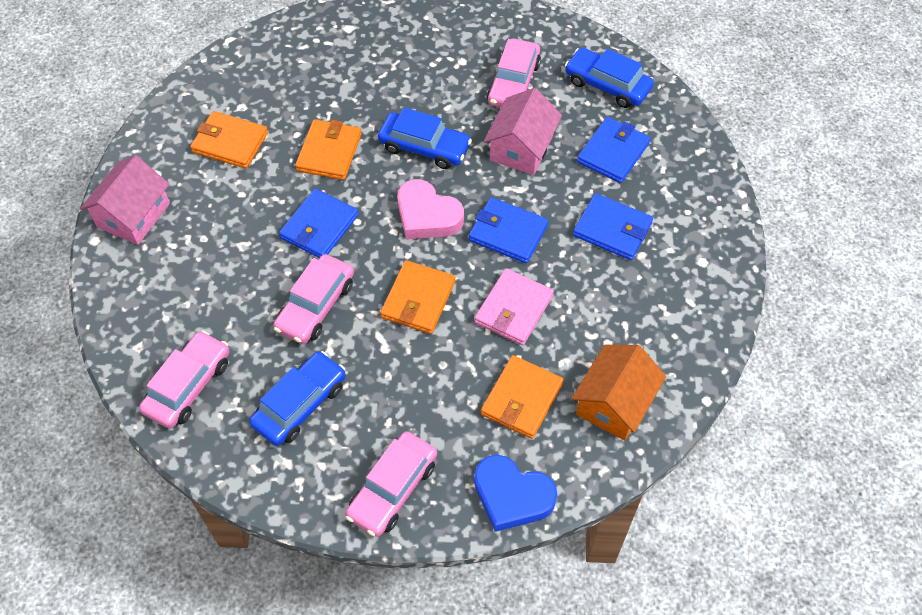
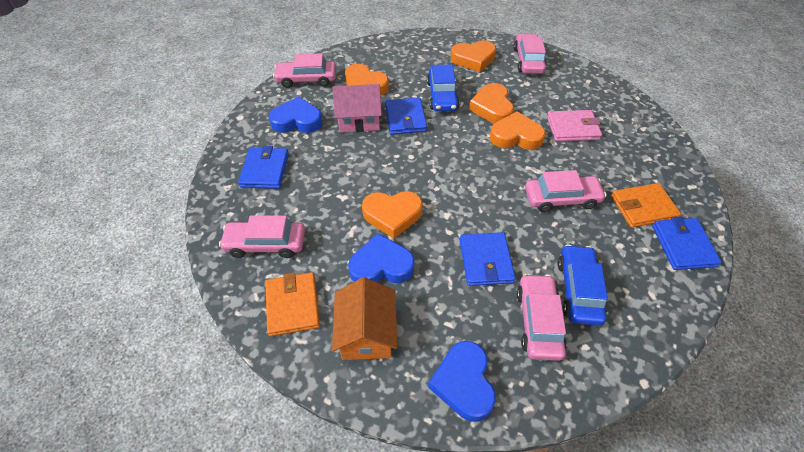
blue car: [249,351,346,446] [378,107,472,169] [565,47,654,108] = 3 -> [427,65,460,112] [558,244,608,326] = 2
blue heart: [474,455,557,532] = 1 -> [269,96,323,133] [348,233,414,283] [428,341,496,422] = 3
orange heart: none = 0 -> [345,64,389,95] [362,191,423,238] [450,40,496,72] [469,83,514,123] [490,111,546,150] = 5
orange wallet: [190,111,268,169] [295,119,362,180] [380,260,455,334] [481,355,564,439] = 4 -> [266,272,320,336] [611,183,681,228] = 2
pink car: [139,331,230,429] [273,254,354,344] [345,431,437,537] [487,39,541,108] = 4 -> [219,215,305,258] [273,53,336,88] [514,34,547,74] [516,274,567,361] [525,170,606,212] = 5
pink heart: [397,179,464,239] = 1 -> none = 0
pink house: [80,155,170,245] [484,88,562,175] = 2 -> [333,84,382,133] = 1

